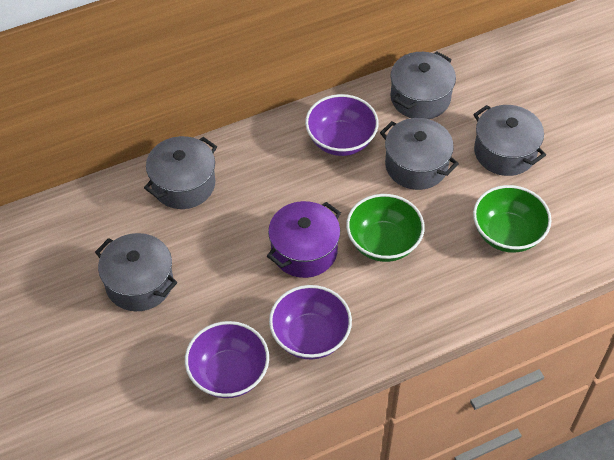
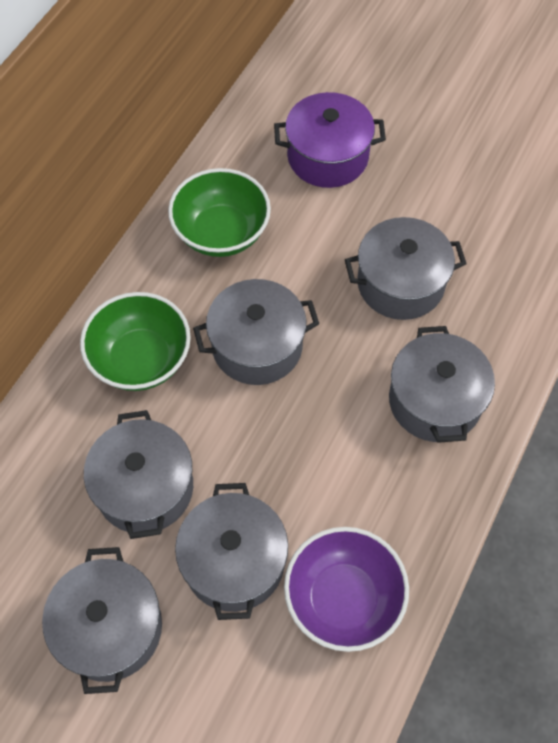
grey pot: [95,233,177,311] [144,136,217,209] [380,118,459,190] [390,51,456,119] [473,105,546,176] = 5 -> [42,547,162,694] [84,410,193,539] [175,483,288,620] [193,279,319,385] [345,217,467,320] [389,326,495,443] = 6
purple bowl: [185,321,269,398] [269,285,352,359] [305,94,379,156] = 3 -> [284,527,409,652] = 1

